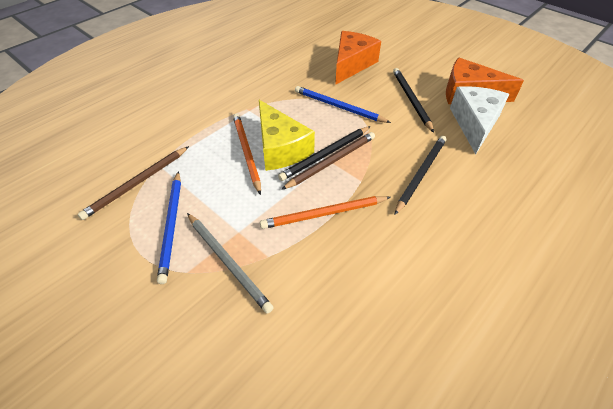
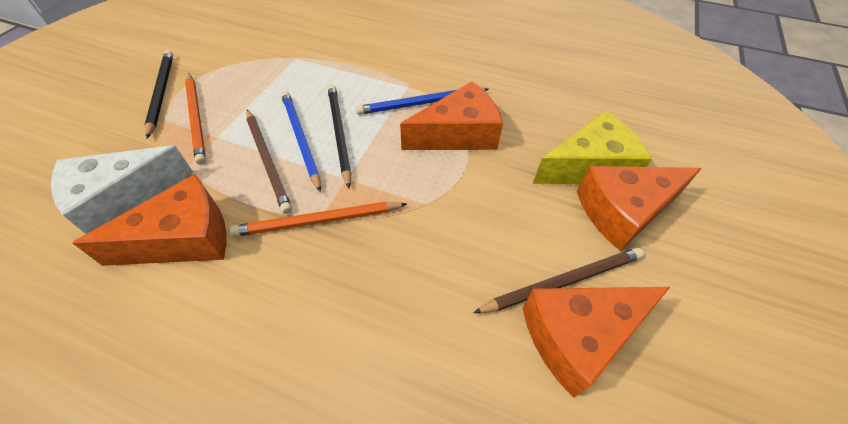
black pencil: [278,126,371,181] [393,68,434,133] [395,136,446,215] = 3 -> [145,50,173,139] [328,85,351,188] = 2
grey pencil: [187,213,274,314] = 1 -> none = 0
orange cheese: [335,31,381,85] [446,58,524,104] = 2 -> [72,174,226,266] [400,82,503,150] [523,287,670,398] [577,166,702,251] = 4

